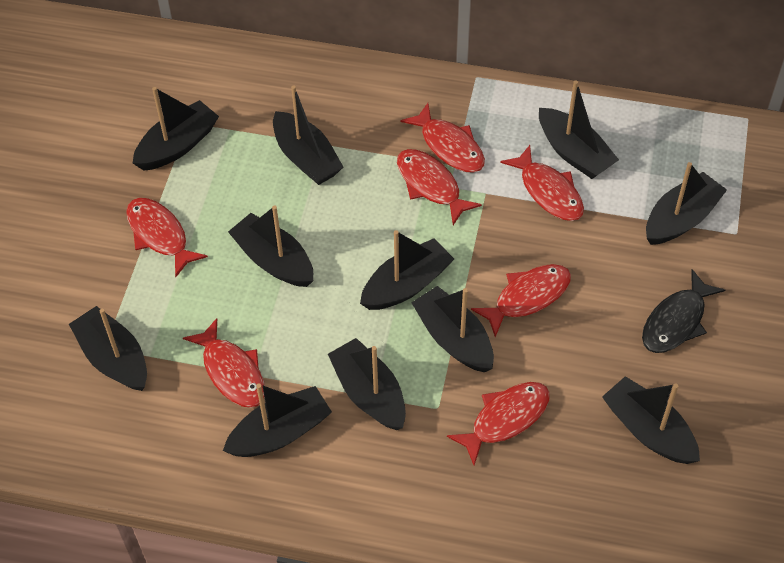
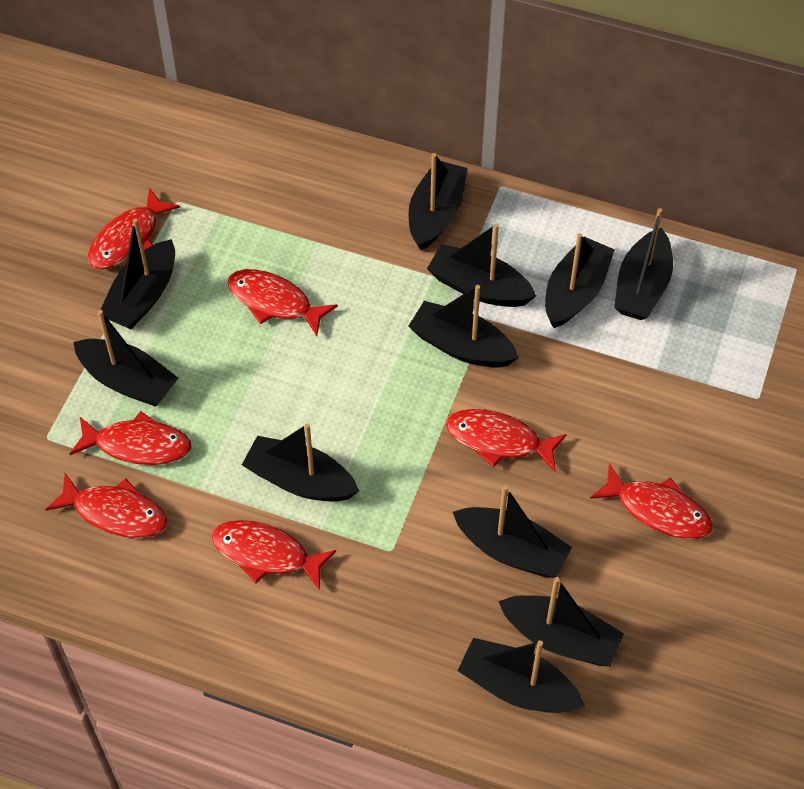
black fish: [642,269,725,353] = 1 -> none = 0

